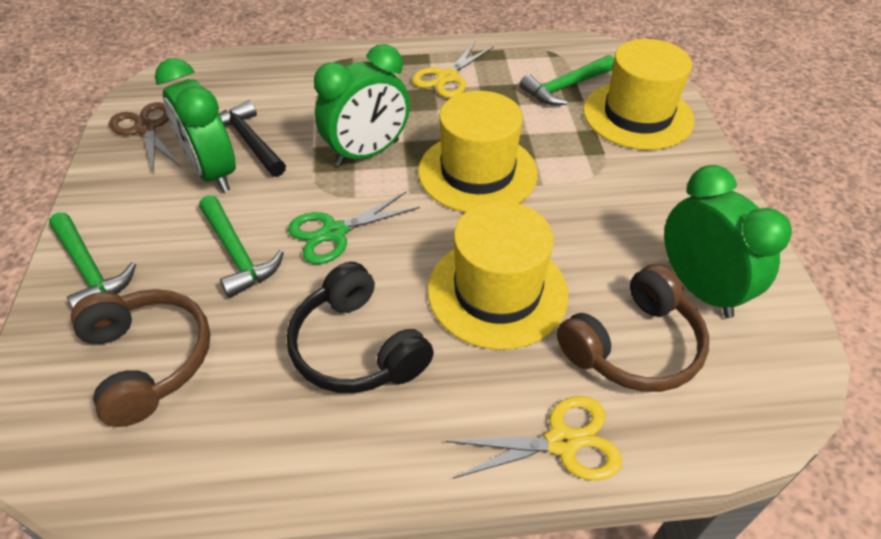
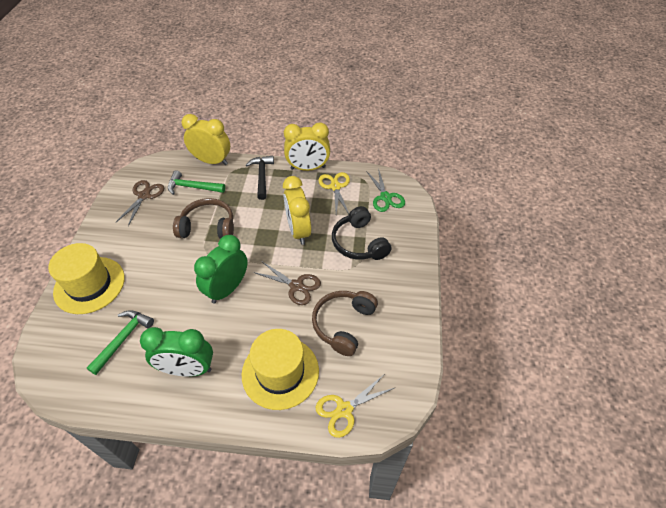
brown scissors: [109,102,181,175] = 1 -> [115,180,164,226] [253,262,321,305] = 2
green clock: [155,58,236,192] [314,44,410,166] [664,165,792,318] = 3 -> [140,327,213,377] [194,235,248,304] = 2
green hammer: [49,212,136,308] [199,195,284,298] [520,55,614,105] = 3 -> [87,310,154,375] [168,171,225,195] = 2
yellow clock: none = 0 -> [182,114,230,165] [283,176,311,245] [284,122,330,171] = 3
yellow hat: [418,91,538,213] [428,201,569,350] [583,39,695,150] = 3 -> [48,243,125,314] [242,329,319,410] = 2

